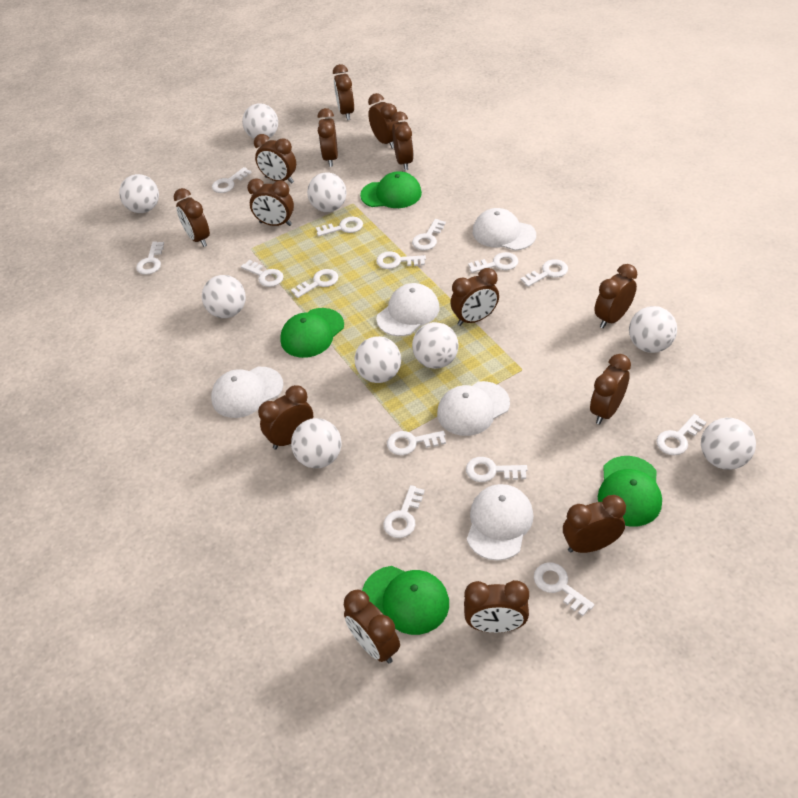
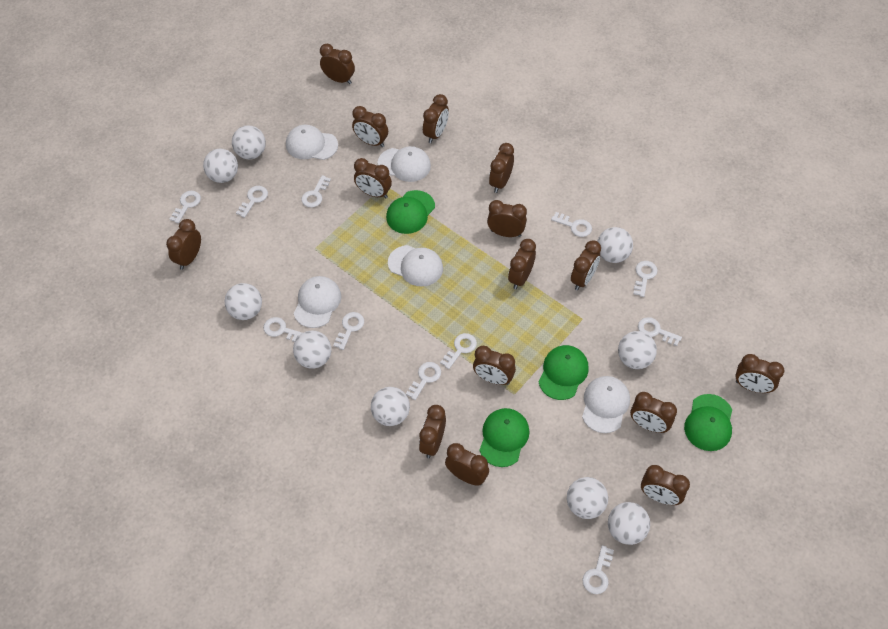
brown clock: [174,188,210,247] [247,178,294,226] [254,134,296,184] [258,385,313,449] [317,108,338,167] [333,64,354,120] [344,590,400,663] [368,93,398,149] [391,112,414,171] [450,268,499,326] [464,580,529,633] [563,495,626,553] [590,354,631,425] [594,264,637,328] = 14 -> [166,219,201,270] [320,44,355,84] [352,106,388,147] [354,158,392,198] [419,405,446,458] [423,94,449,143] [445,443,489,486] [473,346,516,385] [487,200,527,237] [489,143,514,193] [508,239,536,290] [571,240,601,290] [630,392,677,433] [641,465,690,505] [735,354,784,393] = 15
white key: [136,241,164,275] [212,167,251,193] [241,260,284,287] [291,269,338,298] [316,217,363,236] [376,251,426,269] [383,485,425,538] [387,431,446,455] [412,219,446,250] [466,457,528,482] [468,252,518,273] [521,259,568,287] [534,563,594,616] [656,414,706,455] = 14 -> [170,191,201,223] [236,186,268,218] [263,317,302,342] [301,175,331,208] [333,312,364,350] [406,362,441,400] [440,333,477,369] [551,212,592,237] [582,545,614,594] [633,261,658,297] [638,317,682,346] = 11

